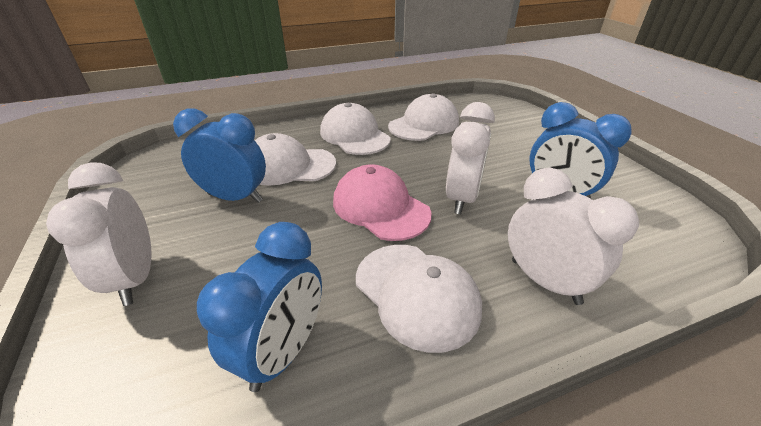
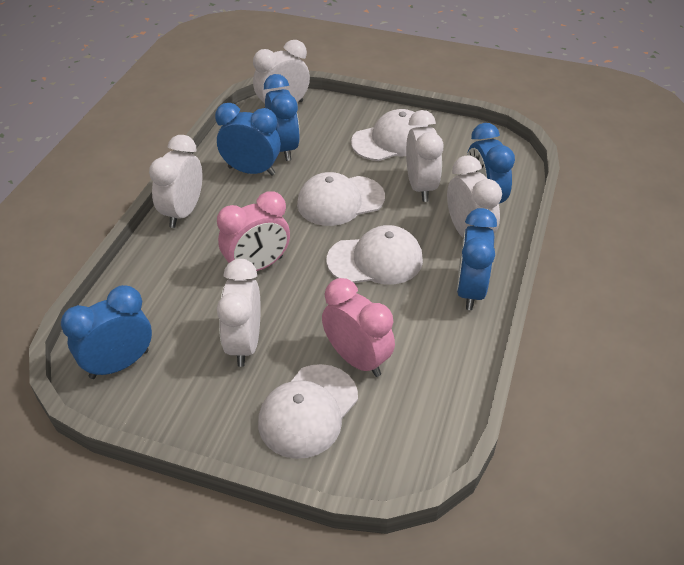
blue clock: [173,109,266,203] [197,222,322,392] [529,102,632,199] = 3 -> [61,285,152,379] [215,103,281,176] [264,74,300,161] [457,208,497,310] [467,123,515,203] = 5
pink cap: [333,164,432,241] = 1 -> none = 0
pink clock: none = 0 -> [217,191,290,271] [322,278,395,377] = 2
white clock: [46,162,152,306] [446,102,495,214] [508,167,639,305] = 3 -> [149,135,202,228] [217,259,261,367] [253,40,310,104] [406,110,444,202] [447,156,502,237] = 5

